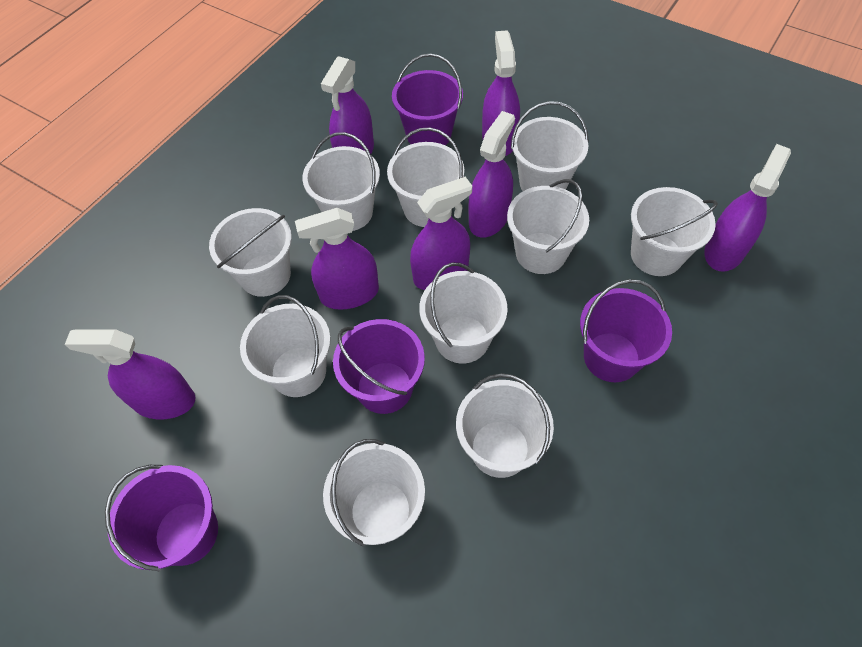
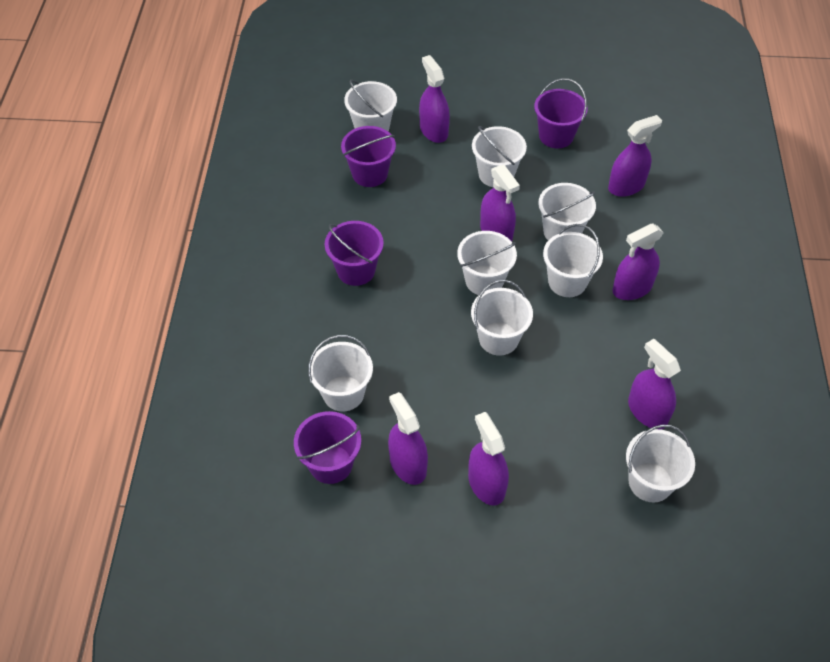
white bucket: [209,208,292,297] [240,295,331,397] [302,132,380,231] [323,439,425,546] [387,128,464,227] [419,263,508,364] [456,373,554,478] [507,179,589,274] [511,101,589,191] [631,187,718,276] = 10 -> [308,335,373,411] [344,80,397,132] [457,231,517,295] [471,280,533,356] [472,126,527,187] [538,183,596,240] [543,224,603,297] [626,425,695,502] = 8

